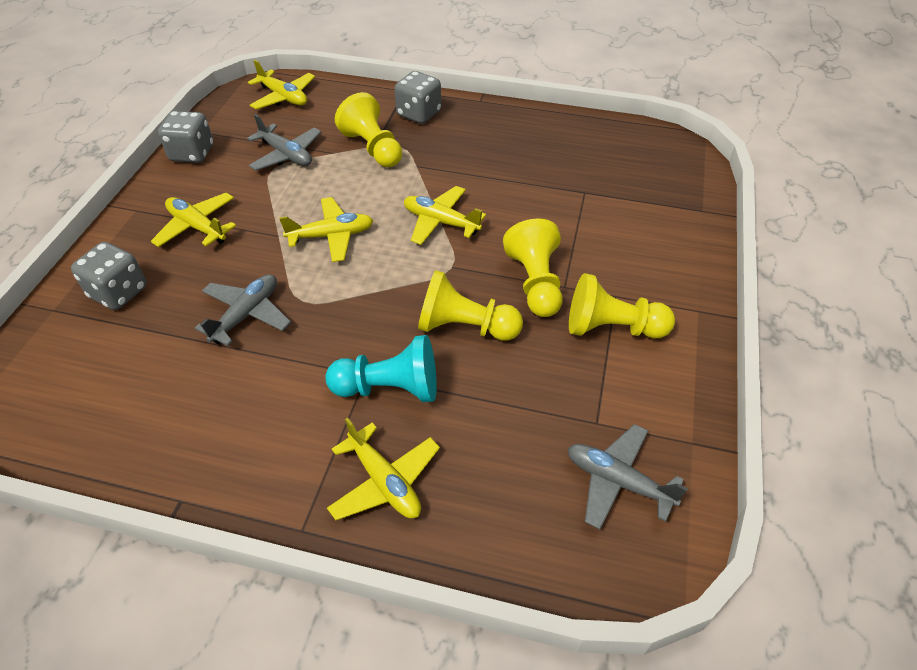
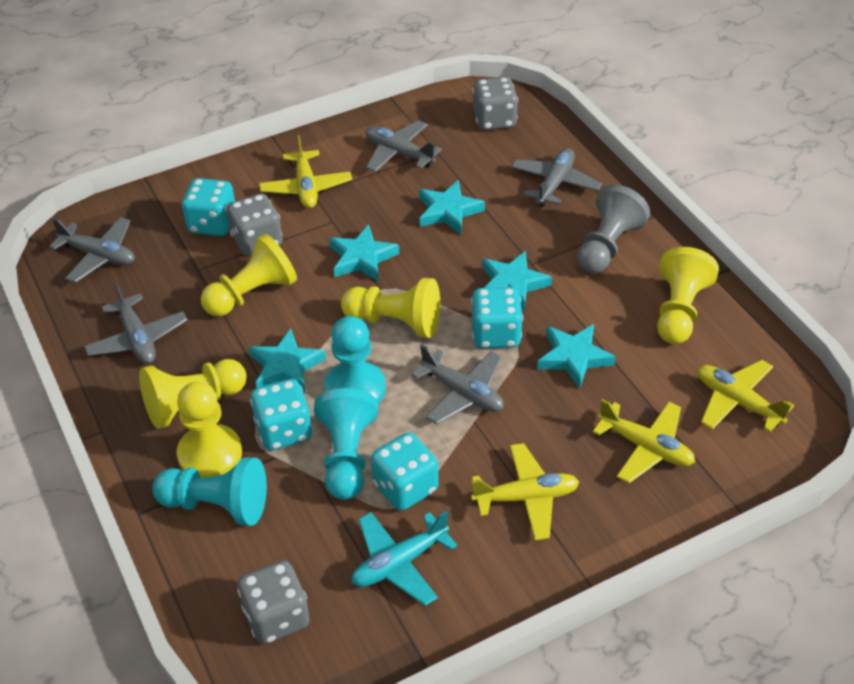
grey pawn: none = 0 -> [577,185,650,274] = 1
grey plane: [195,274,291,346] [247,114,321,171] [568,424,688,530] = 3 -> [49,217,135,283] [84,282,188,364] [366,120,442,172] [412,344,504,424] [511,148,602,207] = 5
turquoise dice: none = 0 -> [182,178,235,236] [250,379,313,450] [371,432,438,511] [471,287,523,349] = 4
turquoise pawn: [325,335,437,402] = 1 -> [152,457,267,526] [314,388,378,500] [324,316,386,404] = 3
turquoise plane: none = 0 -> [352,511,457,606] = 1
turquoise star: none = 0 -> [249,329,326,393] [329,225,399,281] [419,180,485,234] [483,251,552,311] [537,324,616,389] = 5
yellow pawn: [335,92,402,167] [418,270,523,341] [503,218,563,317] [569,273,675,338] = 4 -> [139,359,247,429] [177,381,242,478] [201,233,297,316] [341,278,440,338] [657,247,719,344] = 5
yellow plane: [151,193,236,247] [248,60,315,109] [279,197,373,262] [327,417,440,520] [404,186,486,245] = 5 -> [259,135,352,208] [471,443,579,540] [593,399,695,483] [698,360,794,432] = 4

